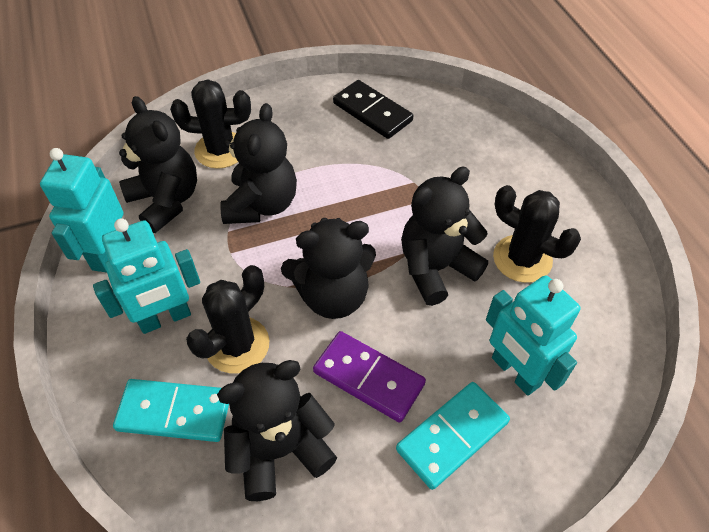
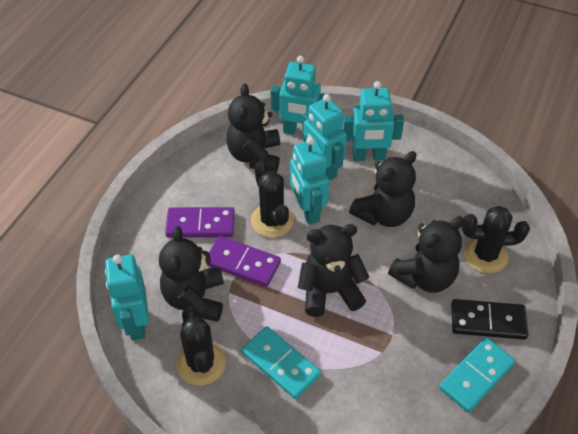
purple domino: [313,331,426,423] = 1 -> [165,207,235,238] [207,236,281,287] = 2
turquoise robot: [40,148,124,273] [93,218,200,334] [486,276,581,396] = 3 -> [105,255,149,341] [271,56,325,136] [290,137,329,225] [302,94,347,181] [343,81,404,161] = 5

